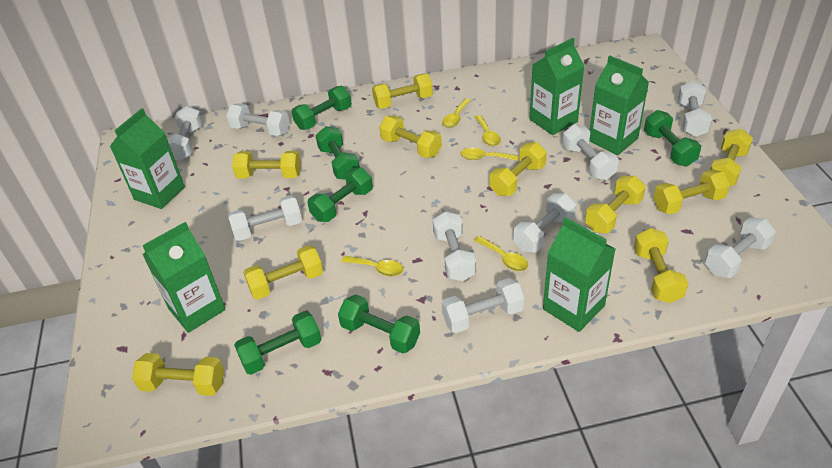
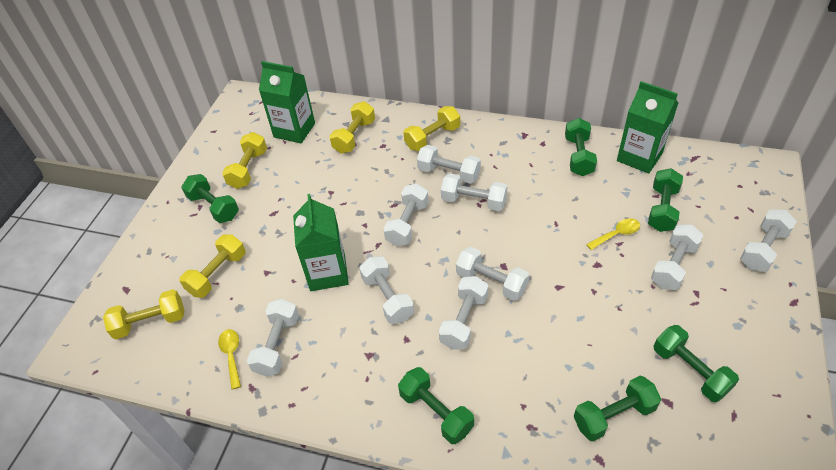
green carton: [110,108,185,209] [143,222,226,333] [529,38,585,135] [543,217,615,332] [589,55,649,155] = 5 -> [259,61,315,143] [293,194,349,291] [617,81,678,174] = 3
yellow dumbbell: [132,353,224,396] [232,151,301,178] [243,245,323,299] [372,74,433,109] [379,116,442,158] [489,142,547,196] [585,176,646,233] [634,228,689,303] [653,169,730,214] [710,129,753,186] = 10 -> [103,289,184,339] [180,234,246,298] [222,132,267,189] [330,101,375,153] [403,106,460,151] = 5
yellow spoon: [341,256,403,276] [442,98,471,128] [460,148,518,161] [474,236,528,271] [475,115,501,146] = 5 -> [218,329,241,390] [586,218,640,250] = 2

